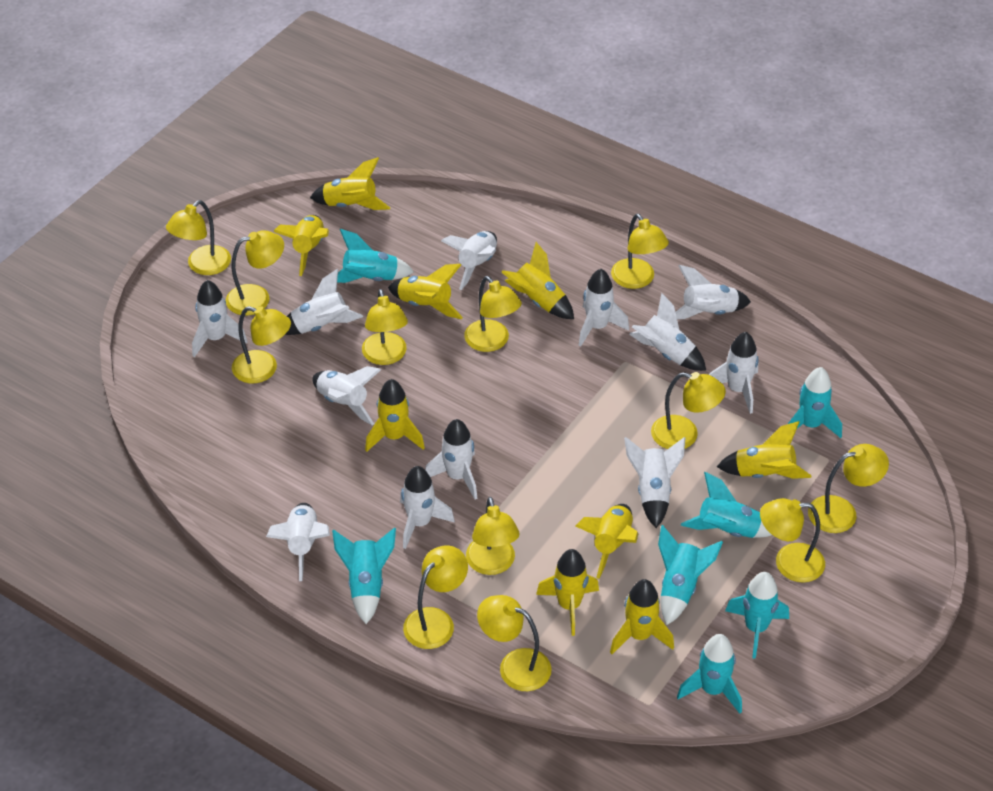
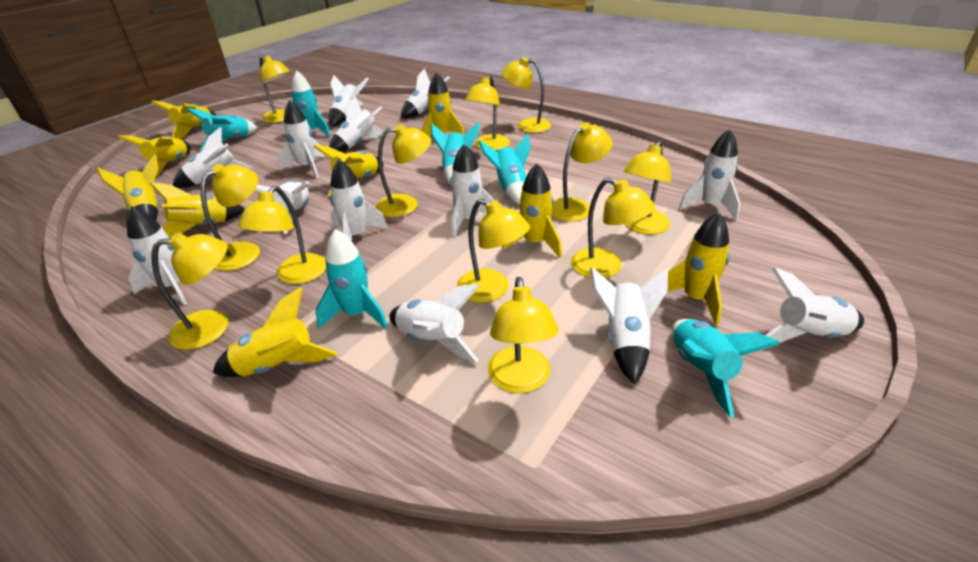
turquoise rocket: [332,528,396,624] [337,229,414,283] [658,525,723,625] [677,634,742,714] [681,472,772,538] [725,572,789,659] [788,367,842,438] = 7 -> [187,108,258,152] [291,71,331,137] [315,229,388,329] [431,122,480,186] [478,133,531,205] [672,319,780,417] = 6
white rocket: [192,280,248,357] [266,503,330,581] [285,269,363,335] [312,366,381,426] [400,466,455,549] [425,419,477,500] [441,231,497,290] [579,269,629,346] [624,437,685,528] [629,293,706,371] [675,265,751,319] [709,332,759,414] = 12 -> [126,206,187,305] [173,127,252,188] [255,180,310,234] [279,100,325,178] [329,75,369,127] [329,96,384,152] [330,159,388,241] [389,284,480,363] [401,68,450,119] [450,144,495,237] [590,267,668,384] [679,129,740,220] [765,267,864,343] = 13

